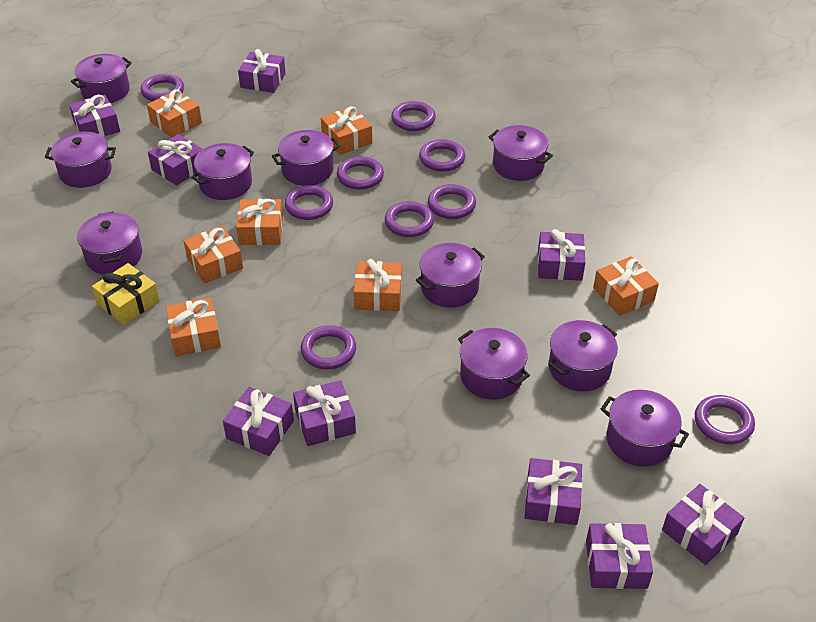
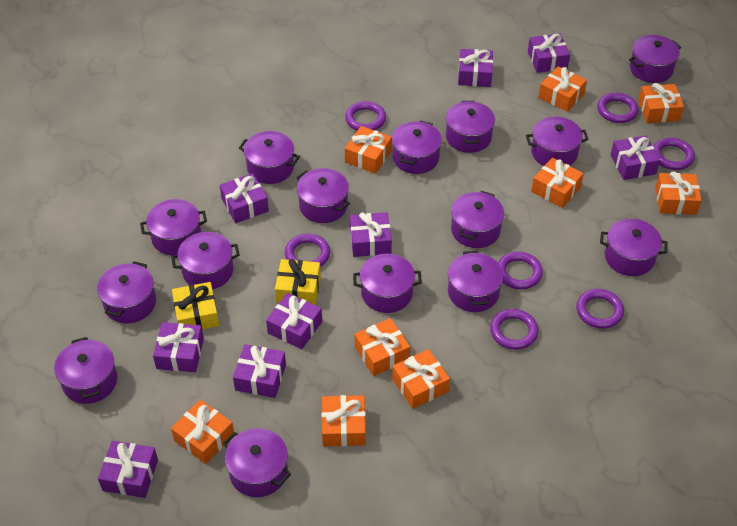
orange gift: [147,89,202,138] [166,297,221,356] [184,226,243,284] [236,199,283,245] [321,106,372,155] [354,259,402,311] [593,256,659,316] = 7 -> [171,400,234,464] [322,395,366,446] [345,126,392,174] [355,318,410,376] [392,349,450,409] [531,157,584,208] [539,66,587,112] [638,83,684,123] [655,171,702,215] = 9
purple pot: [45,132,116,188] [71,54,132,103] [77,211,142,275] [191,143,254,200] [272,130,340,186] [416,243,485,308] [458,328,530,399] [489,125,553,181] [548,320,618,391] [601,390,689,467] = 10 -> [54,337,118,404] [97,261,156,323] [140,199,207,256] [171,232,240,289] [223,428,291,497] [239,131,300,184] [296,168,350,223] [353,254,422,313] [392,121,442,174] [446,101,495,153] [448,251,503,312] [451,191,504,248] [526,117,589,166] [600,219,668,276] [629,35,681,83] = 15
purple ring: [141,74,184,101] [285,185,333,220] [301,325,356,369] [337,156,384,190] [385,201,434,237] [391,101,436,131] [419,139,465,171] [428,184,476,219] [695,395,755,444] = 9 -> [285,234,330,267] [345,101,386,131] [490,309,538,350] [498,252,543,289] [576,289,624,329] [597,93,638,123] [653,138,695,170] = 7
yellow gift: [92,263,160,325] = 1 -> [172,282,219,329] [275,259,321,305] = 2

